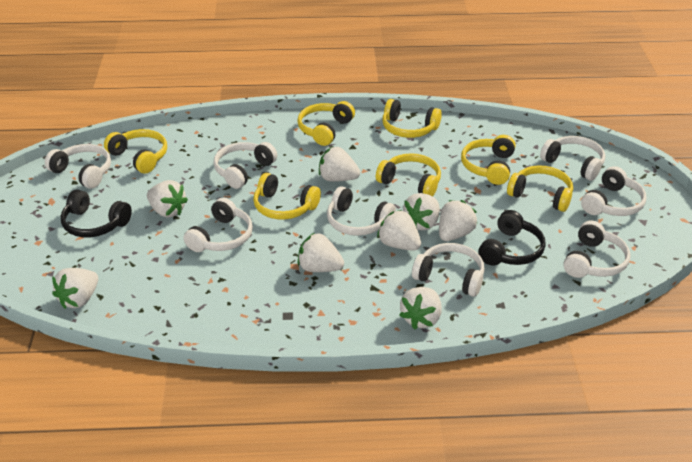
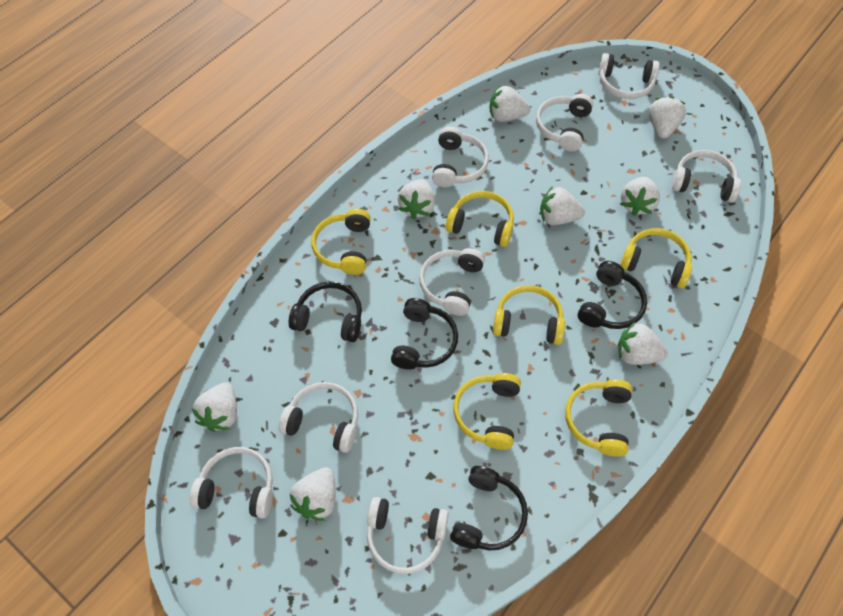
black headphones: [61,189,132,237] [478,210,546,266] = 2 -> [289,281,362,342] [391,298,458,369] [450,466,528,550] [578,261,647,329] = 4
yellow headphones: [104,129,167,174] [253,173,321,220] [297,101,355,146] [376,153,441,197] [382,99,442,138] [461,135,516,185] [507,165,573,212] = 7 -> [311,209,371,275] [446,191,514,247] [453,373,521,450] [493,285,565,345] [565,379,632,457] [620,228,692,288] = 6

